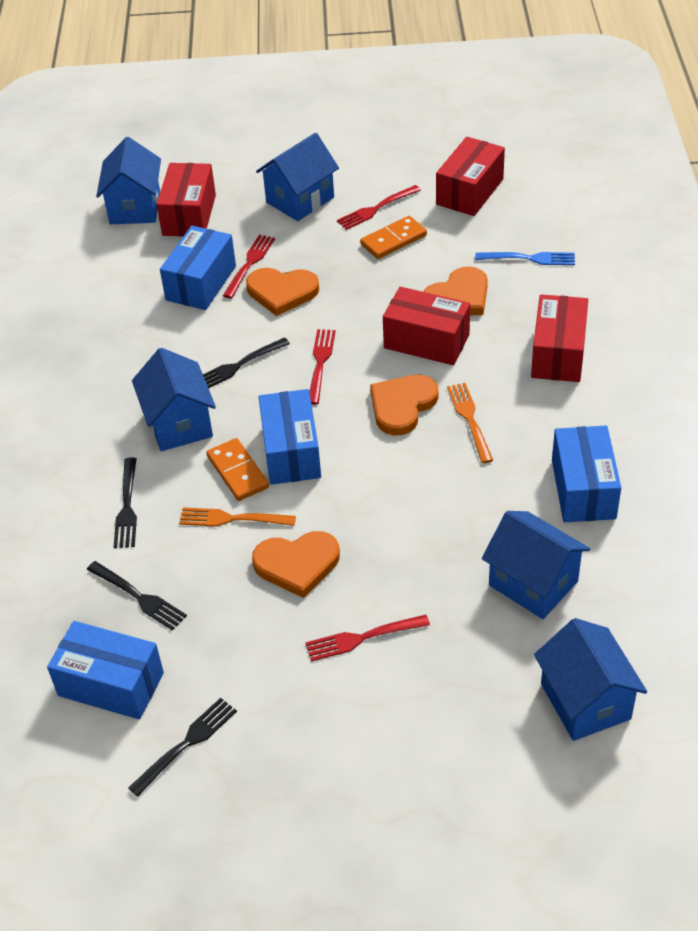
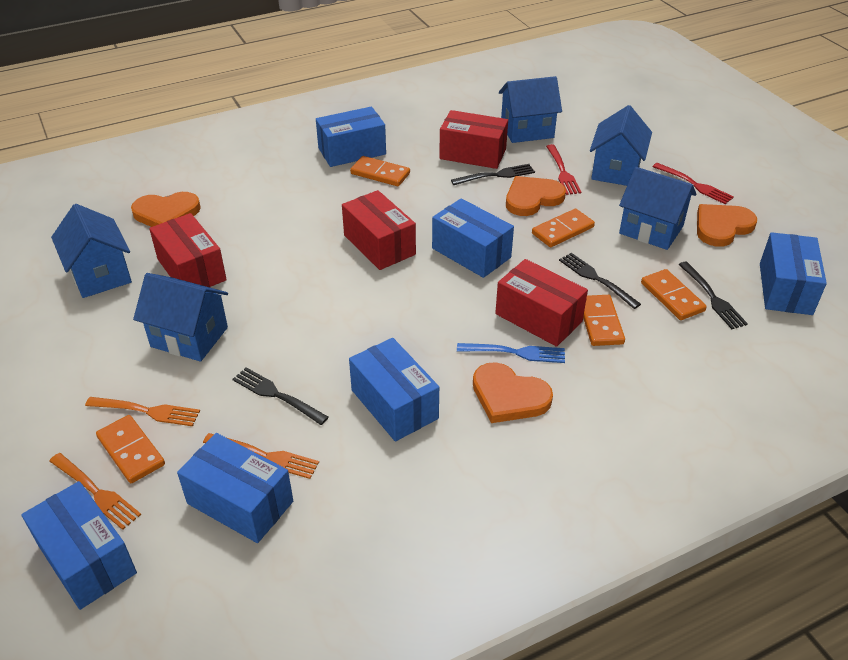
blue box: [47,621,164,719] [160,226,236,310] [259,389,321,485] [552,426,621,522] = 4 -> [21,481,137,610] [177,433,293,543] [316,107,386,167] [349,338,439,441] [432,198,514,278] [760,232,827,315] = 6
orange domino: [206,438,269,501] [360,216,427,259] = 2 -> [96,415,165,483] [350,156,410,186] [532,209,595,247] [583,295,625,346] [641,269,707,320] = 5
orange fork: [179,507,296,527] [447,383,493,463] = 2 -> [49,453,141,530] [85,397,200,426] [203,433,319,479] = 3
red fork: [223,235,275,299] [305,615,430,661] [309,329,336,405] [337,185,421,230] = 4 -> [546,144,581,195] [652,163,734,204] = 2

